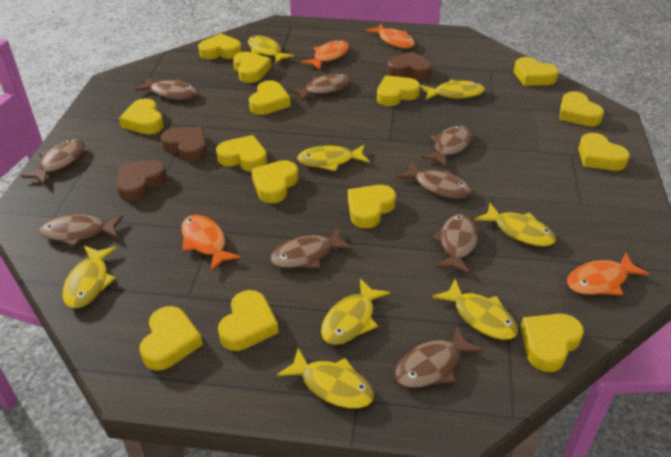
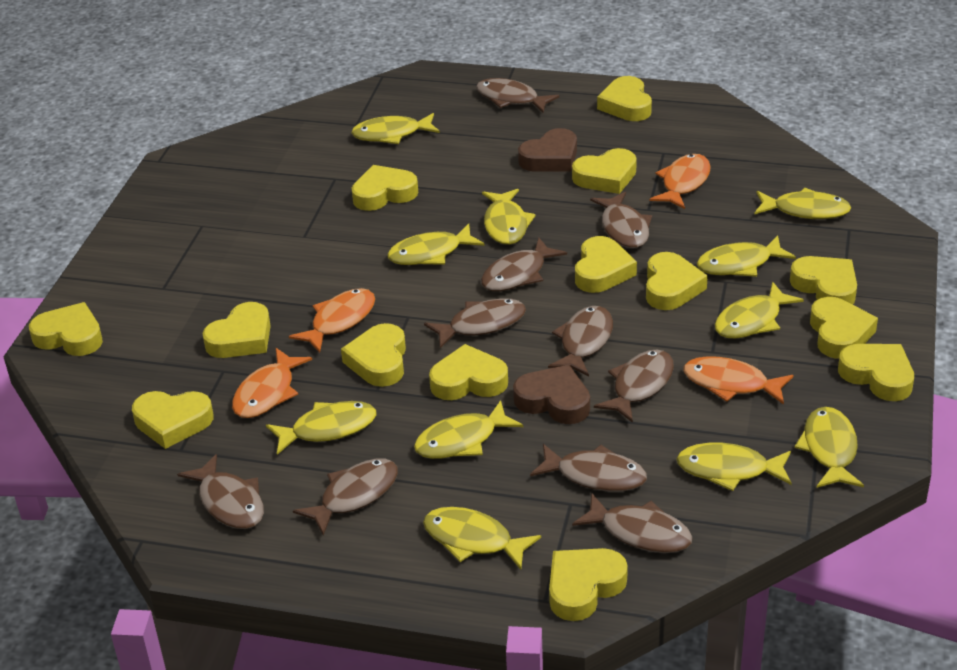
brown fish: [21,139,85,185] [39,215,123,247] [134,78,197,99] [270,227,353,268] [290,73,351,101] [394,326,483,388] [397,162,471,199] [421,126,472,167] [431,214,478,274] = 9 -> [177,454,264,529] [293,458,398,536] [424,298,526,348] [476,78,559,113] [481,237,567,291] [530,444,647,492] [548,306,613,376] [572,494,693,553] [590,192,652,248] [594,350,674,423] = 10
brown heart: [117,160,167,201] [161,127,207,162] [387,52,432,80] = 3 -> [513,365,590,424] [518,128,577,172] = 2
yellow fish: [62,246,117,308] [248,35,294,64] [277,348,374,409] [297,145,370,171] [321,278,390,345] [421,79,485,100] [432,279,518,340] [475,203,556,247] = 8 -> [266,401,376,455] [351,113,440,144] [387,224,485,265] [414,400,523,459] [423,507,541,570] [482,189,536,245] [676,443,792,491] [697,236,796,277] [715,282,804,338] [754,188,851,219] [794,407,864,488] = 11

